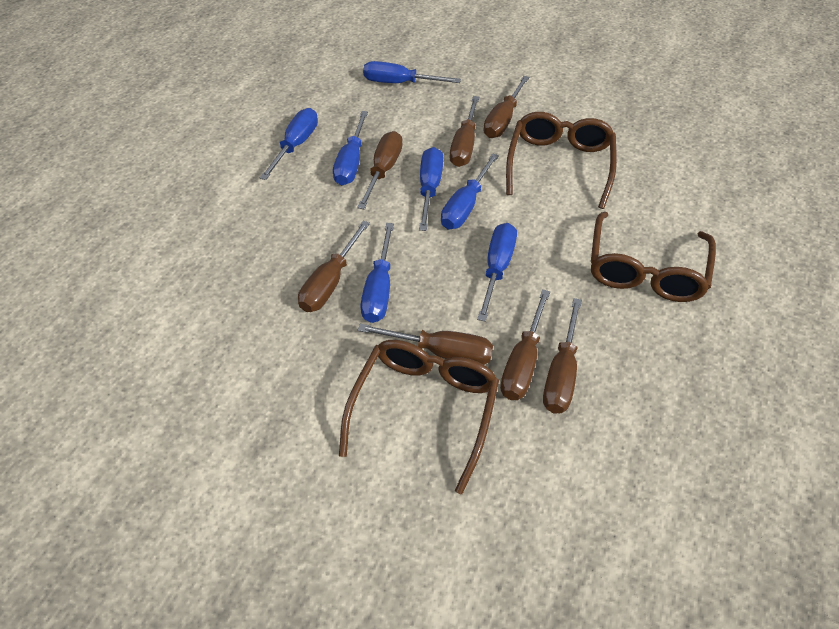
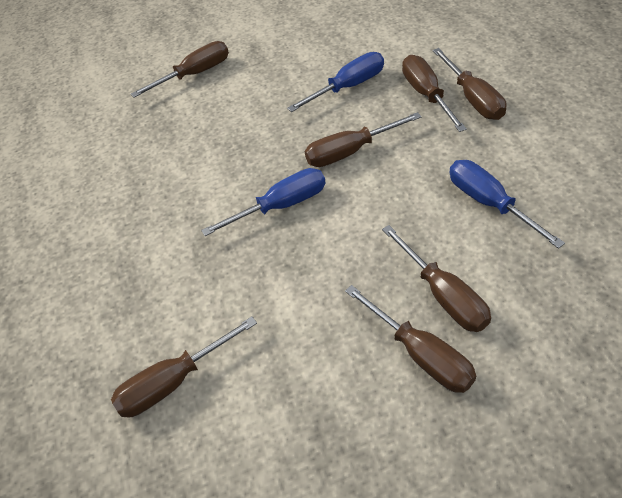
blue screwdriver: [260,108,318,180] [333,111,368,185] [361,223,394,323] [363,61,461,83] [419,147,443,231] [441,153,499,229] [477,223,517,322] = 7 -> [201,168,325,236] [287,52,384,112] [450,160,565,249] = 3
brown glasses: [339,340,499,494] [506,112,617,209] [591,212,716,302] = 3 -> none = 0

